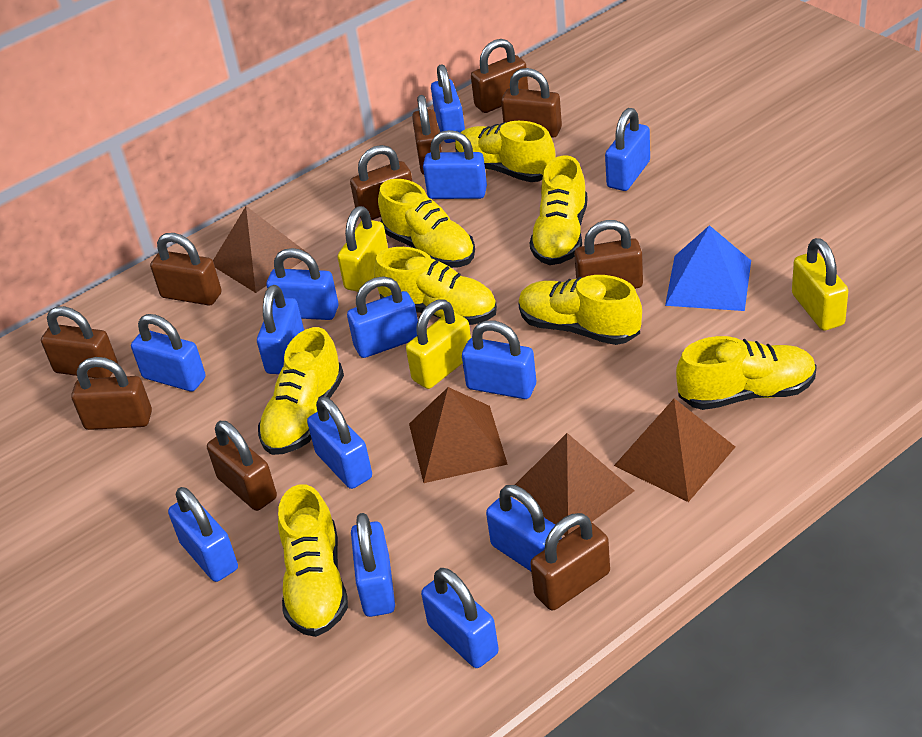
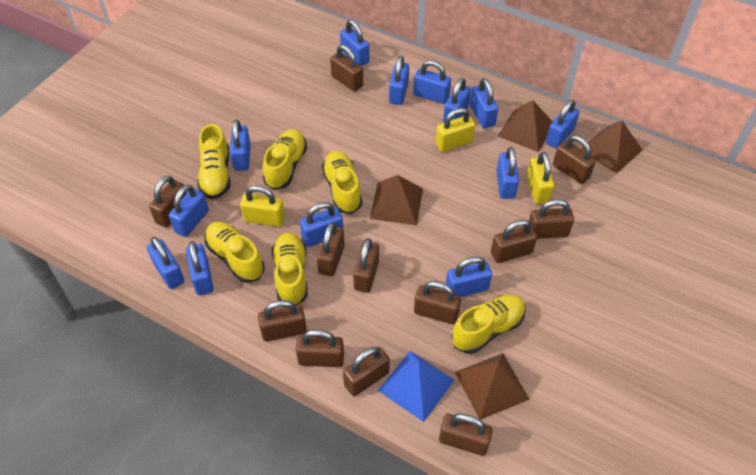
brown padlock: [41,306,118,378] [71,357,152,430] [150,233,222,306] [207,421,277,511] [350,145,412,220] [412,95,442,175] [471,39,528,113] [501,68,562,138] [530,513,610,611] [574,220,643,289] = 10 -> [149,176,187,228] [258,300,307,342] [296,329,344,367] [317,222,345,276] [330,45,363,92] [343,347,390,396] [353,238,379,293] [414,281,461,324] [439,414,493,456] [491,220,537,263] [529,199,574,239] [553,135,596,184] = 12
yellow shoe: [258,327,344,455] [278,484,348,637] [374,247,497,325] [378,179,475,268] [455,121,556,182] [518,275,642,345] [530,155,588,265] [676,336,817,410] = 8 -> [197,124,231,199] [205,222,265,283] [263,129,307,190] [272,232,308,305] [322,151,363,214] [451,294,526,354] = 6

